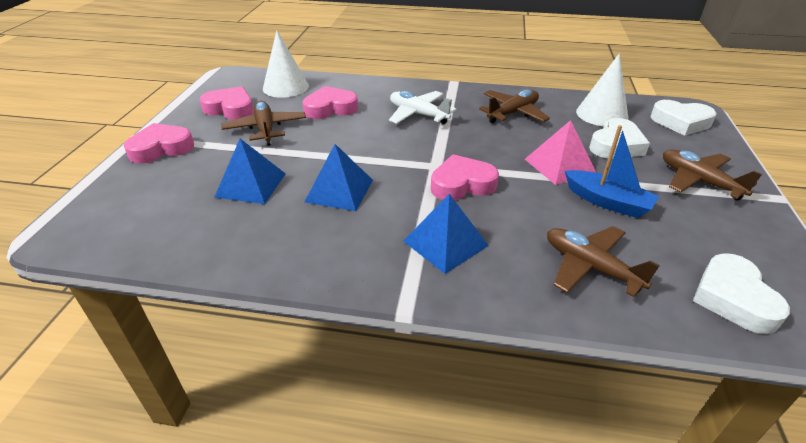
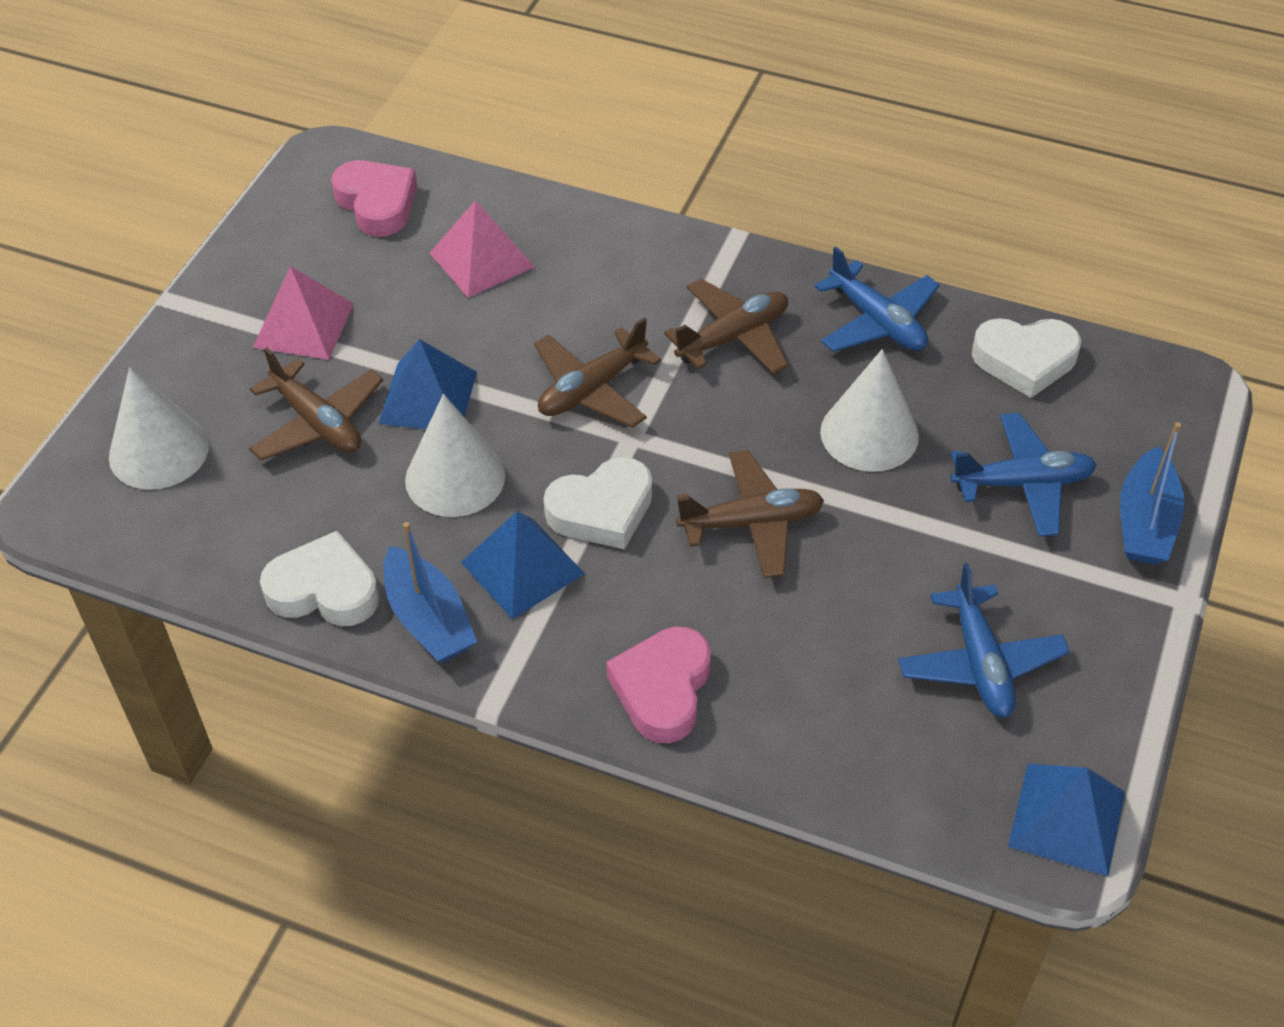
blue boat: [565,125,659,218] = 1 -> [383,522,477,663] [1120,422,1185,564] = 2
blue plane: none = 0 -> [815,247,940,352] [898,563,1070,718] [951,413,1097,537] = 3
pink heart: [124,123,194,164] [200,86,254,120] [303,86,358,119] [431,154,499,200] = 4 -> [331,160,417,237] [606,627,711,743] = 2
pink pyramid: [525,120,596,185] = 1 -> [253,266,354,360] [430,200,534,298] = 2
white cone: [263,30,309,98] [576,54,628,126] = 2 -> [109,367,209,490] [405,394,505,517] [820,349,919,472] = 3
white plane: [389,91,456,124] = 1 -> none = 0

